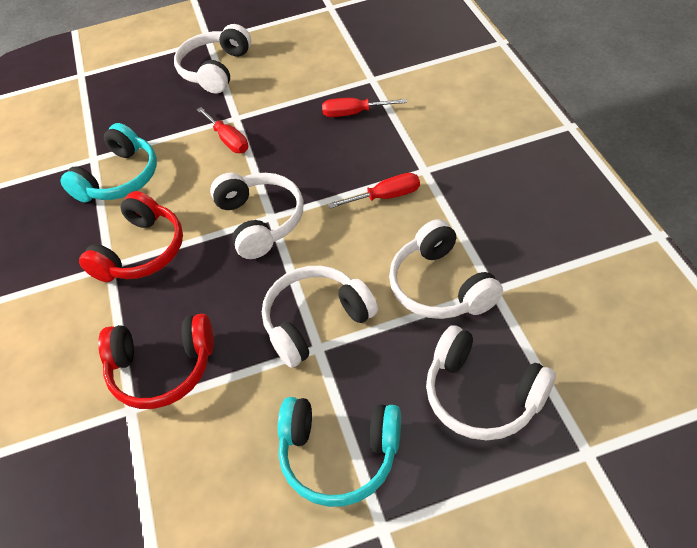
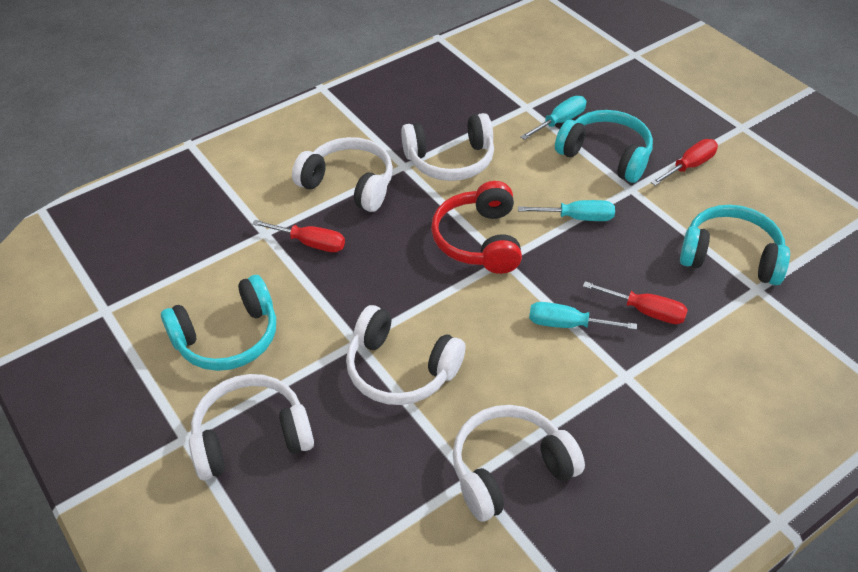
red headphones: [79,191,183,282] [98,314,214,409] = 2 -> [431,181,522,274] = 1
turquoise headphones: [60,123,157,202] [278,397,401,507] = 2 -> [161,275,276,371] [555,110,653,183] [680,205,790,285] = 3
turquoise screwdriver: none = 0 -> [518,200,615,221] [520,96,586,140] [529,302,637,330] = 3

